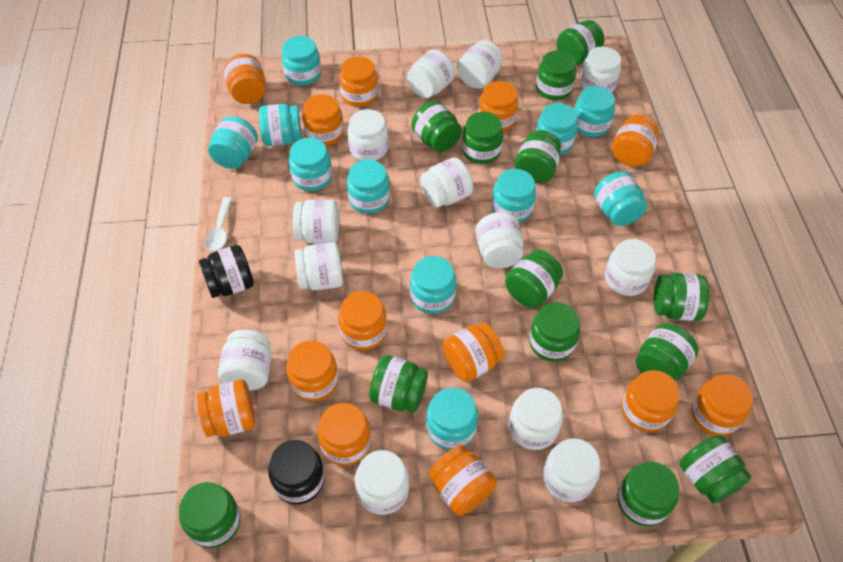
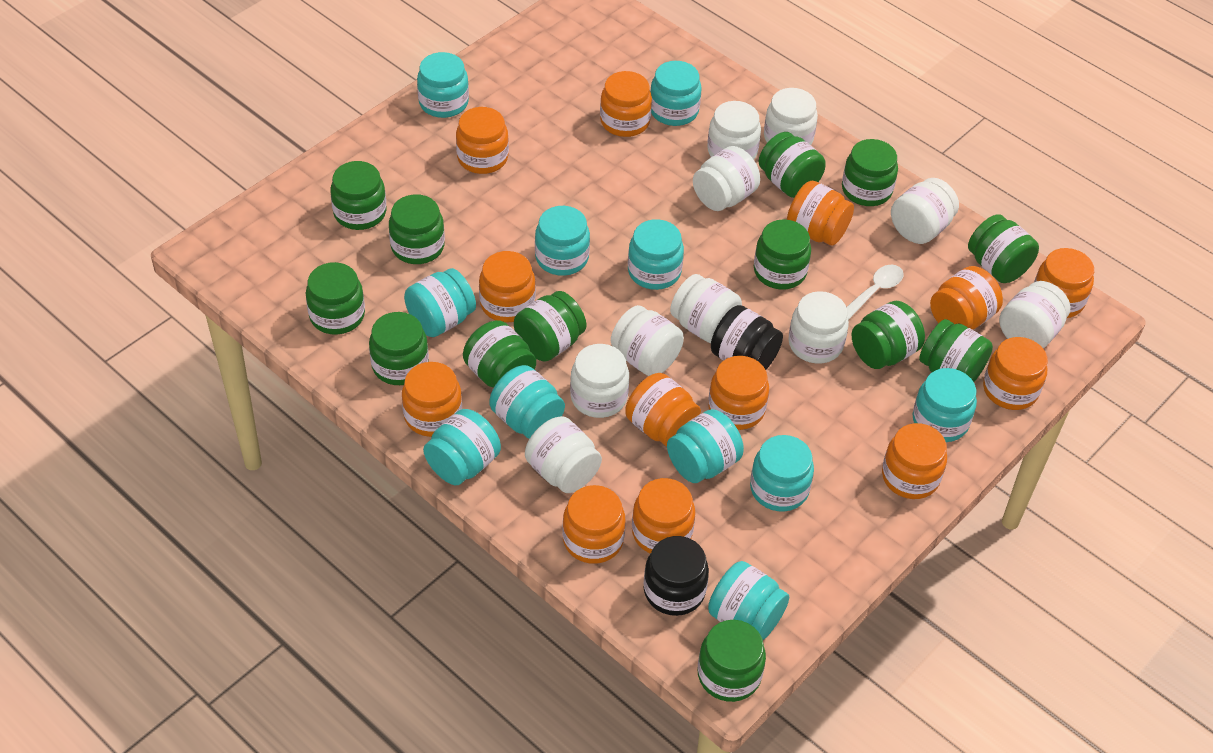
white jar: [218,330,272,391] [293,199,339,244] [295,242,343,291] [347,109,389,161] [355,450,409,515] [407,50,455,98] [420,157,473,208] [457,40,503,89] [476,212,523,268] [509,388,563,450] [543,438,600,502] [580,46,621,92] [605,239,656,296] = 13 -> [525,416,602,493] [570,344,629,418] [611,305,684,376] [670,274,742,343] [693,146,760,211] [707,101,761,159] [764,88,818,145] [788,291,849,364] [891,178,959,244] [999,281,1070,348] = 10

